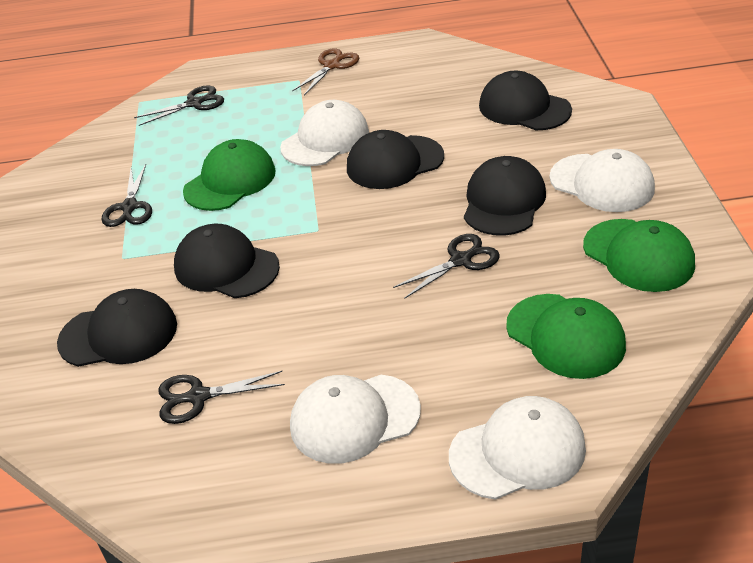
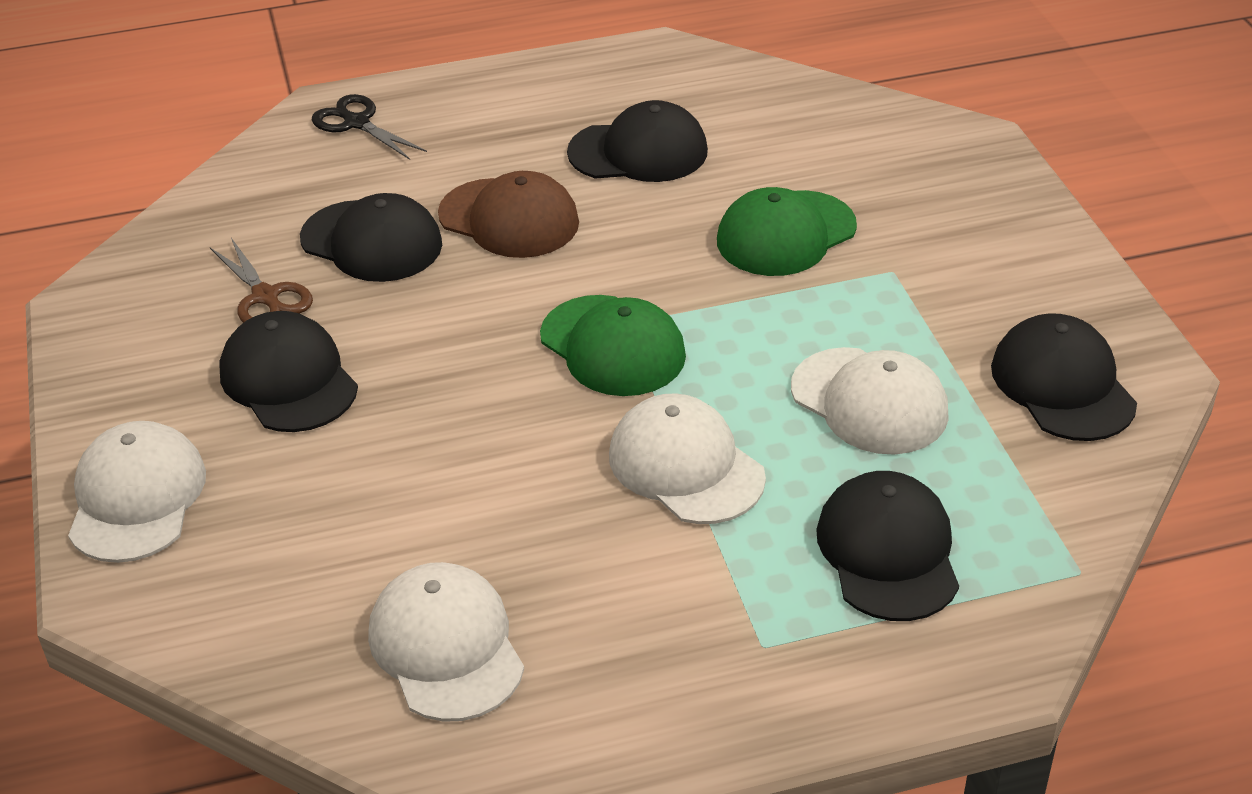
black scissors: [102,164,152,227] [134,85,224,126] [158,371,285,424] [393,234,500,299] = 4 -> [312,94,427,160] = 1
brown cap: none = 0 -> [438,171,579,258] = 1
green cap: [183,139,276,211] [506,294,626,379] [583,219,695,292] = 3 -> [540,295,686,396] [717,187,857,276] = 2

